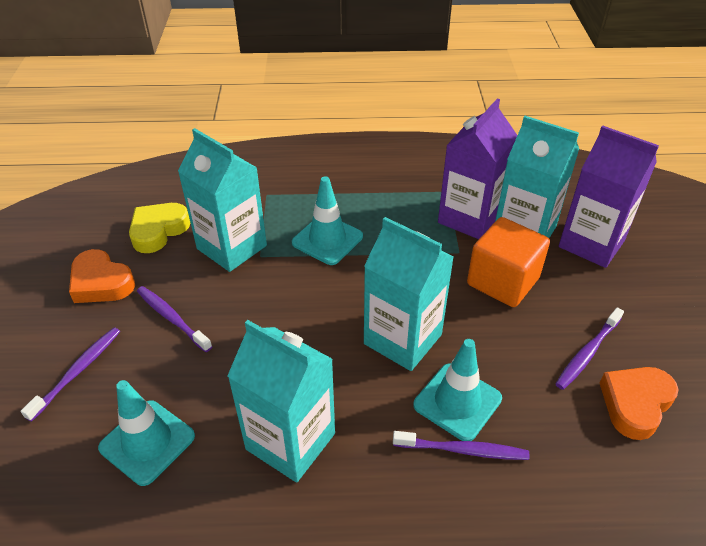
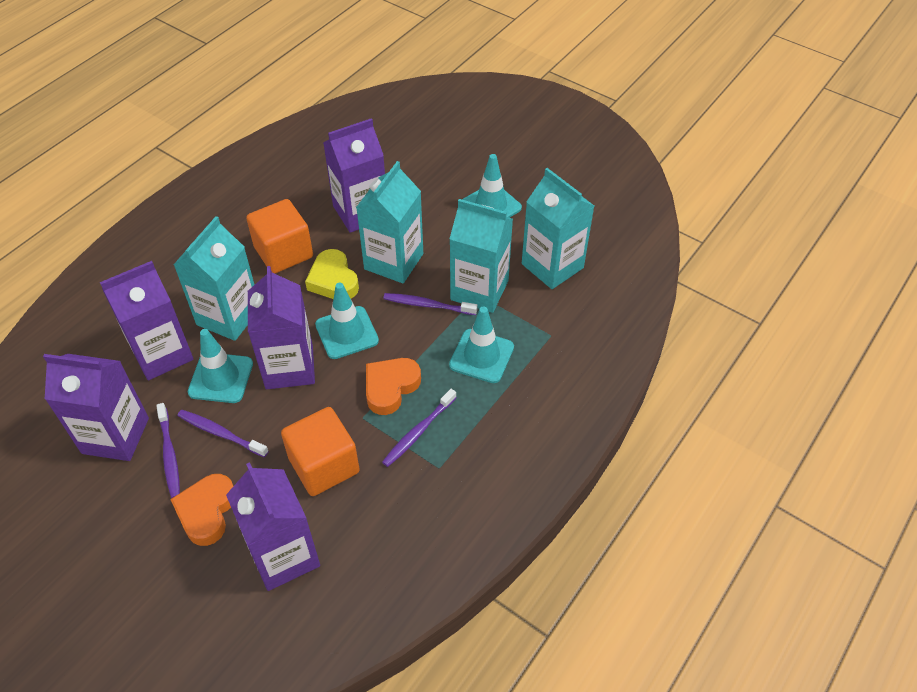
orange cube: [467,217,550,307] = 1 -> [246,199,313,274] [281,407,360,496] = 2
purple carton: [438,98,517,239] [559,125,659,268] = 2 -> [43,354,149,461] [100,261,193,380] [226,462,320,591] [248,266,315,389] [323,118,385,233] = 5
turquoise traffic cone: [98,380,195,486] [292,176,363,265] [413,339,502,441] = 3 -> [188,329,253,403] [315,283,379,359] [449,306,514,383] [462,154,522,218] = 4

